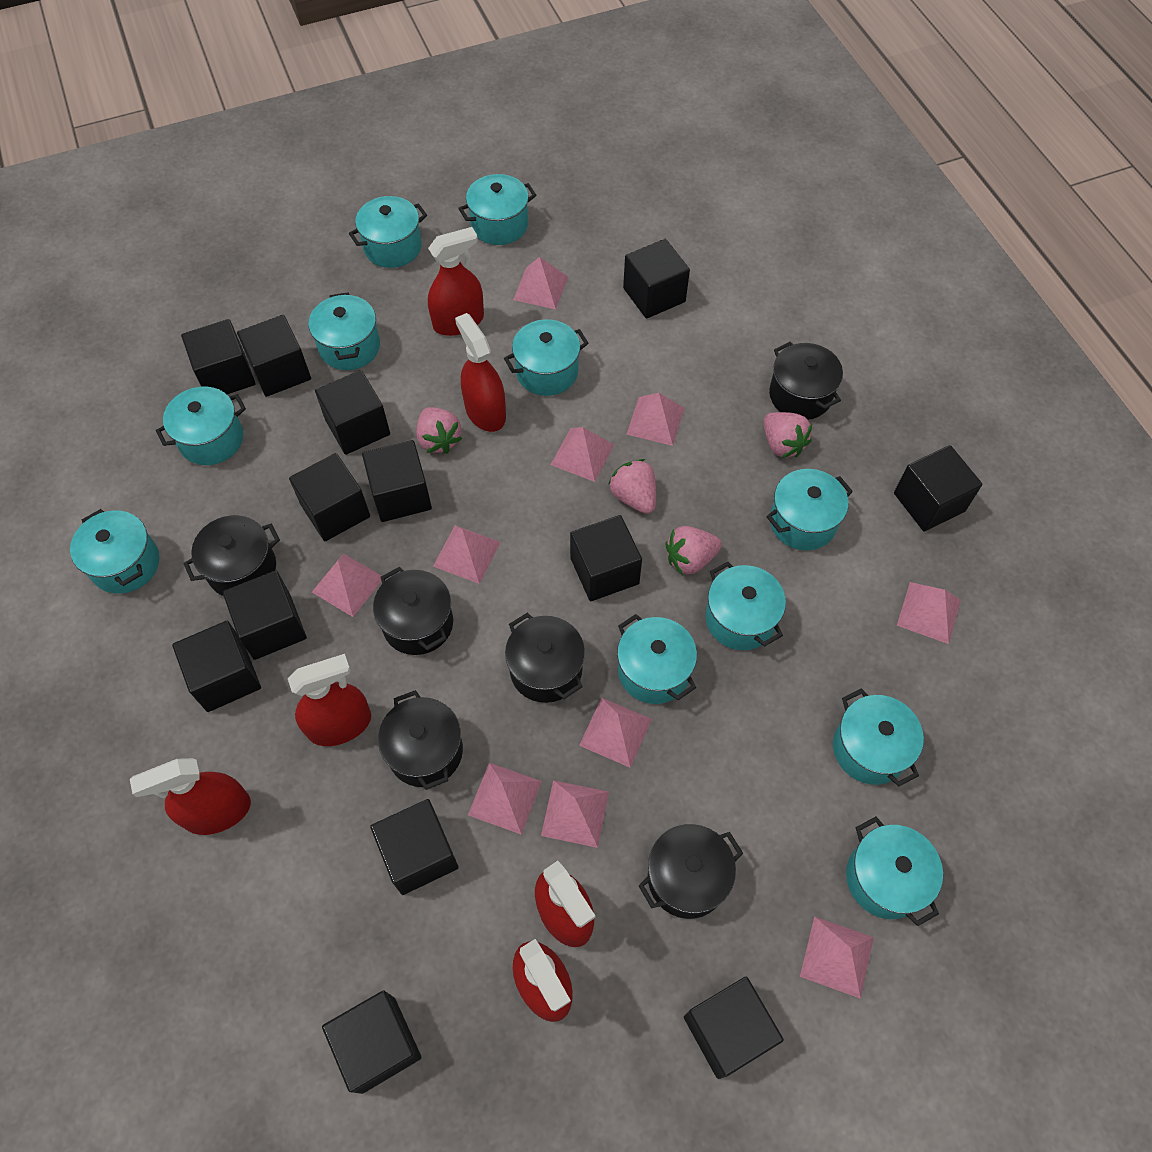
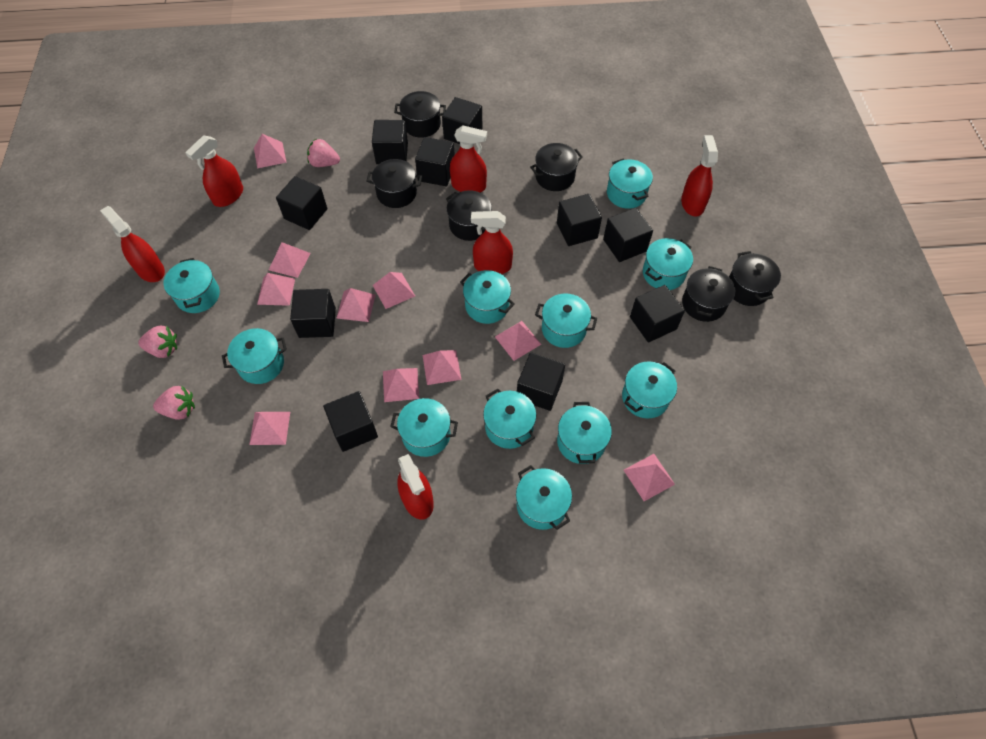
black cube: [172,621,261,712] [181,319,256,394] [223,570,307,660] [237,315,311,397] [289,453,370,541] [315,370,390,455] [322,990,422,1094] [362,440,432,522] [370,799,459,895] [570,515,642,601] [623,239,690,319] [684,977,784,1079] [894,445,982,532] = 13 -> [276,176,327,230] [290,289,336,338] [323,391,378,452] [372,120,408,164] [415,137,455,186] [442,97,482,144] [517,352,565,411] [557,194,602,246] [603,208,653,262] [630,285,685,343] = 10
pink strawberry: [416,407,462,454] [608,459,656,514] [666,526,722,575] [763,412,812,458] = 4 -> [138,326,177,358] [153,385,195,420] [307,138,340,167] = 3

